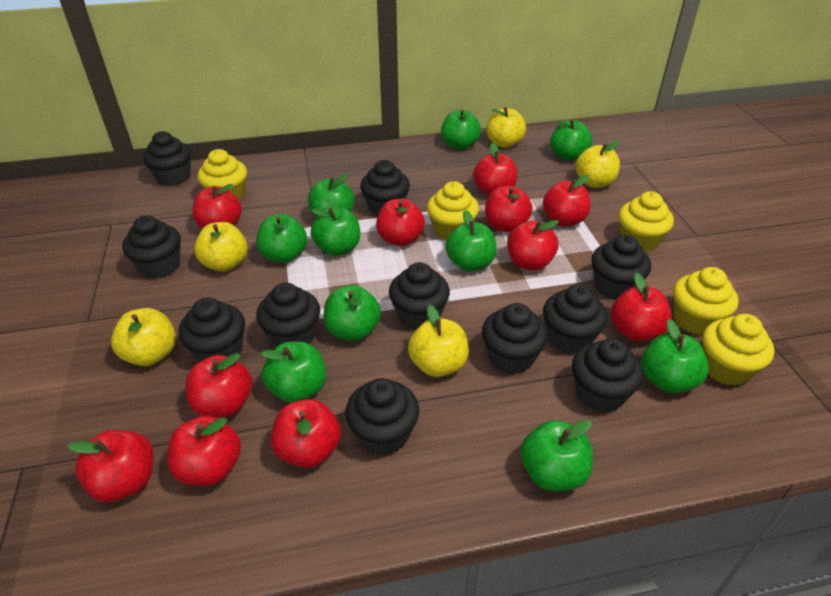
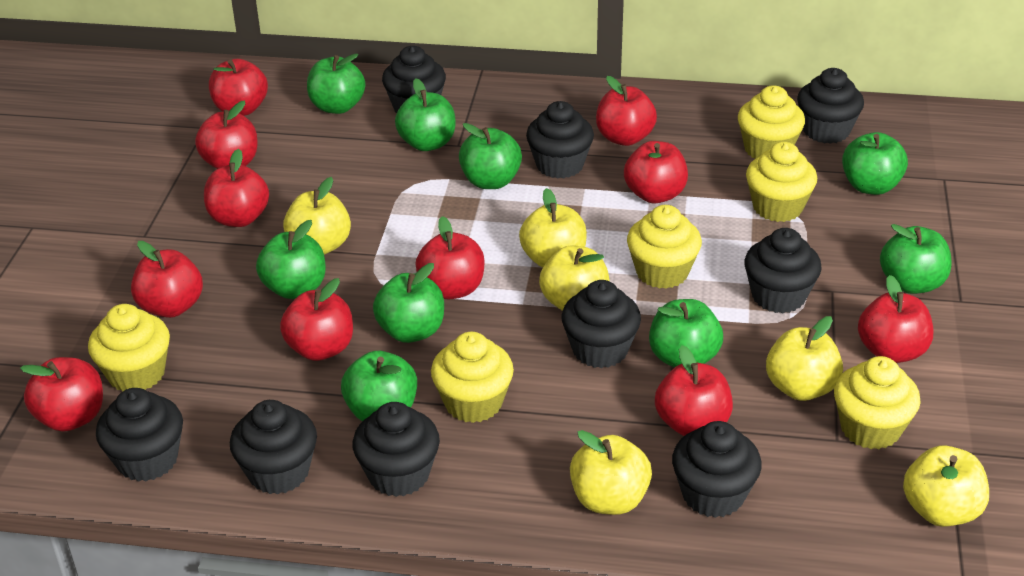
black cupcake: [122,215,181,279] [143,131,191,186] [178,297,245,362] [256,283,320,347] [345,378,419,456] [360,160,410,216] [389,262,450,330] [482,303,548,374] [543,284,608,354] [572,338,643,413] [591,235,651,299] = 11 -> [96,388,183,481] [230,400,317,494] [352,402,440,497] [382,46,446,113] [526,101,594,179] [561,280,641,368] [672,421,762,518] [744,228,822,313] [797,68,864,144] = 9
green apple: [256,214,307,263] [261,342,326,403] [308,173,355,218] [311,207,360,256] [324,285,381,341] [441,109,481,150] [445,210,496,271] [520,420,593,491] [550,119,592,161] [641,319,709,393] = 10 -> [256,220,326,299] [307,53,365,114] [341,351,417,421] [373,263,444,343] [395,78,455,151] [459,123,522,189] [649,299,723,367] [842,132,908,195] [880,224,951,294] = 9
yellow apple: [111,308,176,366] [194,222,248,272] [408,305,469,377] [486,107,526,148] [576,141,620,188] = 5 -> [283,177,351,255] [519,188,587,268] [539,245,610,311] [570,430,652,515] [766,316,843,401] [903,445,989,527] = 6
yellow cupcake: [198,149,247,201] [427,181,479,241] [619,191,674,252] [673,267,738,335] [702,314,775,386] = 5 -> [88,304,170,391] [431,332,514,423] [627,205,702,289] [738,85,805,159] [746,142,817,222] [834,356,921,449] = 6

